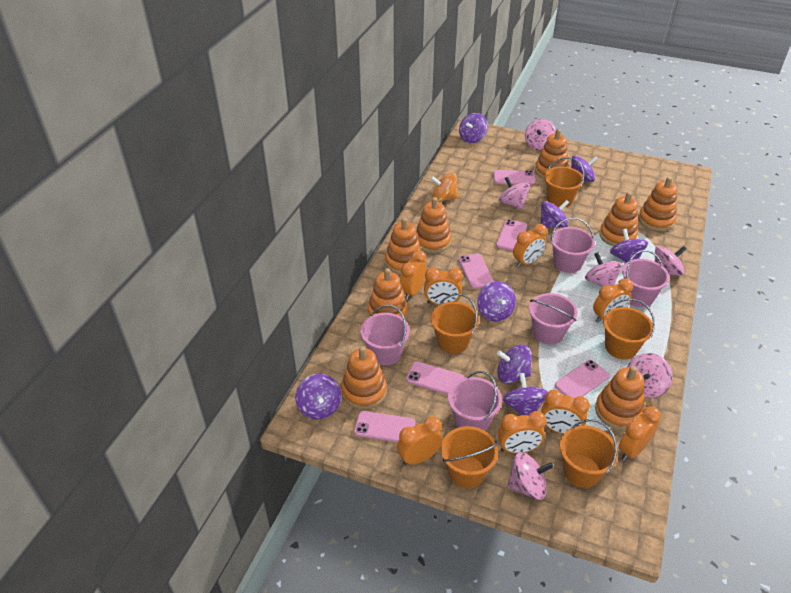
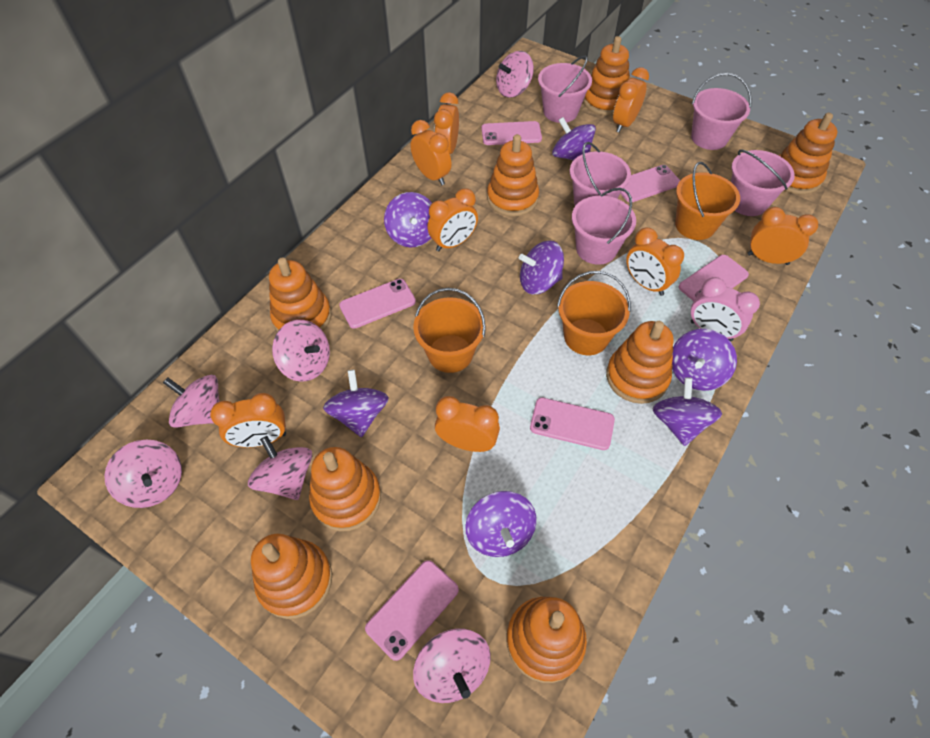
orange bucket: [431,293,479,354] [441,426,498,488] [544,157,584,208] [560,419,618,488] [603,299,655,359] = 5 -> [413,288,486,373] [557,271,631,355] [675,162,740,240] = 3
orange spinning top: [431,173,458,202] = 1 -> none = 0
pink clock: none = 0 -> [691,277,760,341] = 1
purple spinning top: [295,374,341,420] [459,113,488,143] [477,281,516,322] [497,345,532,384] [503,373,548,415] [541,200,569,228] [571,156,598,182] [610,229,648,263] = 8 -> [323,370,389,437] [384,192,432,247] [465,491,537,557] [519,241,564,294] [552,117,596,161] [653,377,722,446] [672,329,737,391] = 7

